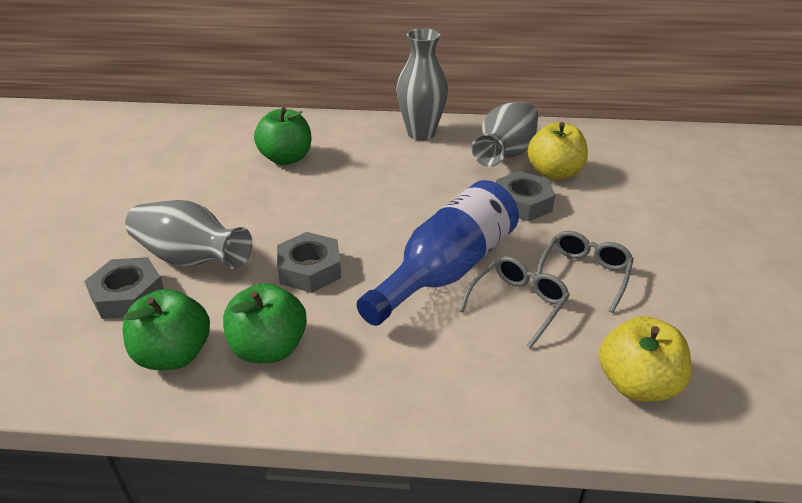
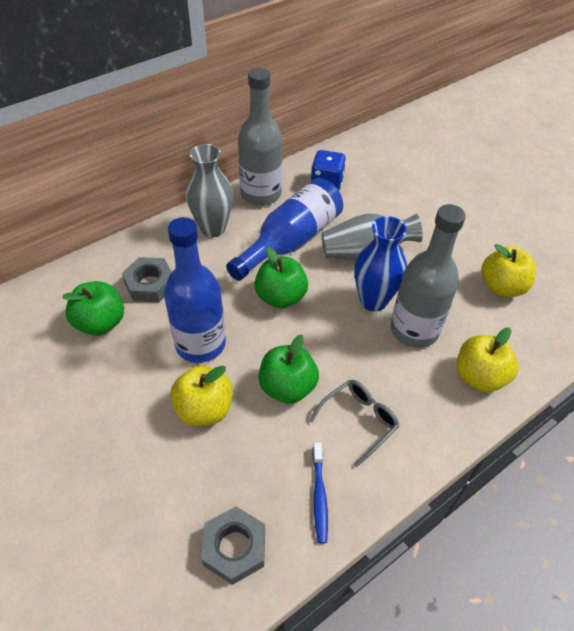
blue bottle: [357,180,519,326] = 1 -> [164,217,226,363] [226,178,343,281] = 2
blue dice: none = 0 -> [310,150,346,190] = 1
blue toothbrush: none = 0 -> [312,443,328,543] = 1
blue vase: none = 0 -> [355,216,407,312] = 1
grey bottle: none = 0 -> [238,68,282,206] [391,204,466,348] = 2
grey glasses: [459,256,570,348] [536,231,634,313] = 2 -> [309,380,399,467] = 1
grey nut: [84,257,164,319] [277,232,341,293] [496,171,555,221] = 3 -> [122,257,172,302] [201,507,265,585] = 2
grey vase: [125,200,253,269] [396,29,448,140] [472,102,538,167] = 3 -> [186,144,233,237] [321,213,423,261] = 2
yellow apple: [528,122,588,180] [599,316,692,402] = 2 -> [170,365,233,426] [457,327,518,392] [481,244,536,297] = 3

